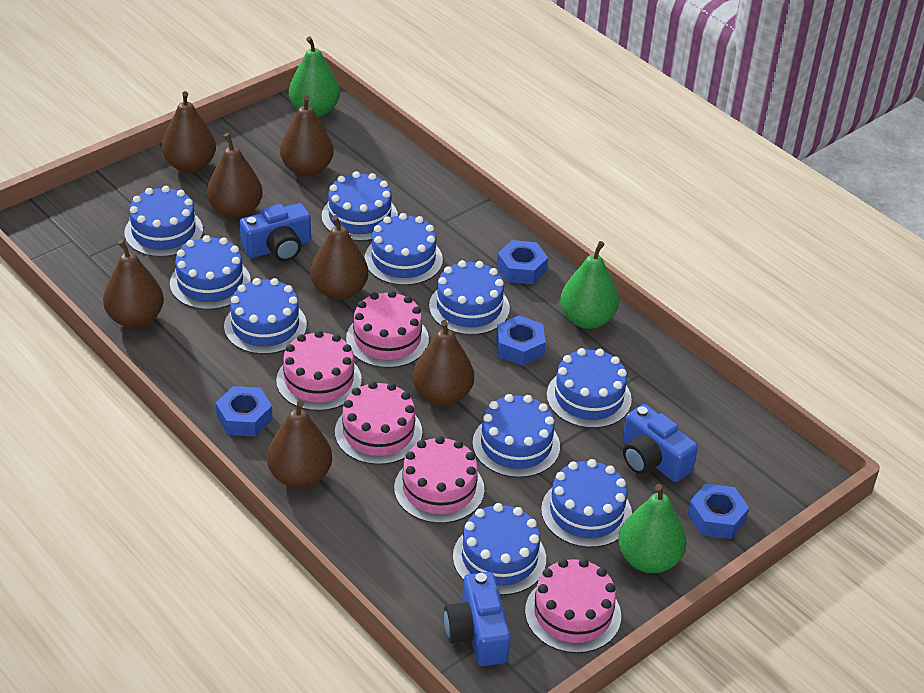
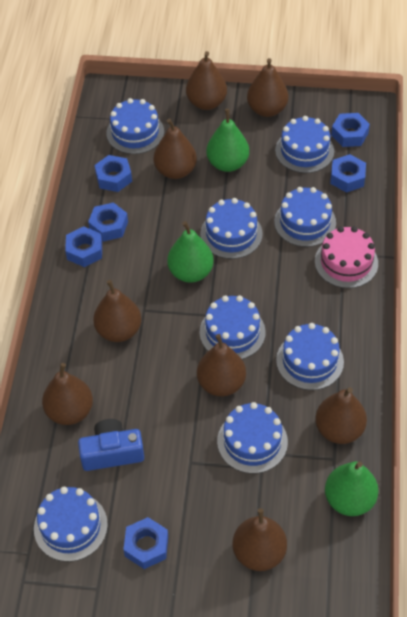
blue cake: [124,186,203,257] [170,235,251,310] [224,278,307,354] [322,171,398,241] [364,213,443,286] [429,260,510,335] [453,503,546,595] [472,394,560,478] [541,459,632,548] [547,348,632,428] = 10 -> [34,487,108,562] [106,98,164,154] [199,295,266,359] [200,198,263,259] [217,402,288,474] [274,187,336,247] [275,116,334,173] [276,323,344,390] = 8
blue camera: [240,203,311,262] [444,572,511,666] [622,404,698,482] = 3 -> [78,419,144,471] = 1
blue nut: [216,386,273,437] [496,316,546,366] [497,240,548,284] [688,484,749,539] = 4 -> [65,226,102,267] [88,202,128,242] [95,155,132,192] [123,517,168,569] [330,154,366,193] [331,113,370,147] = 6
brown pear: [103,239,164,328] [162,91,216,173] [207,133,263,219] [267,400,332,488] [280,95,334,177] [310,215,368,300] [413,320,474,406] = 7 -> [42,363,93,425] [93,280,141,342] [154,118,197,179] [186,51,227,110] [197,334,246,396] [233,508,287,571] [247,58,288,117] [315,387,367,444] = 8
pink cake: [276,330,362,411] [335,381,422,465] [346,291,429,368] [394,436,484,523] [525,558,621,653] = 5 -> [315,226,378,288] = 1

